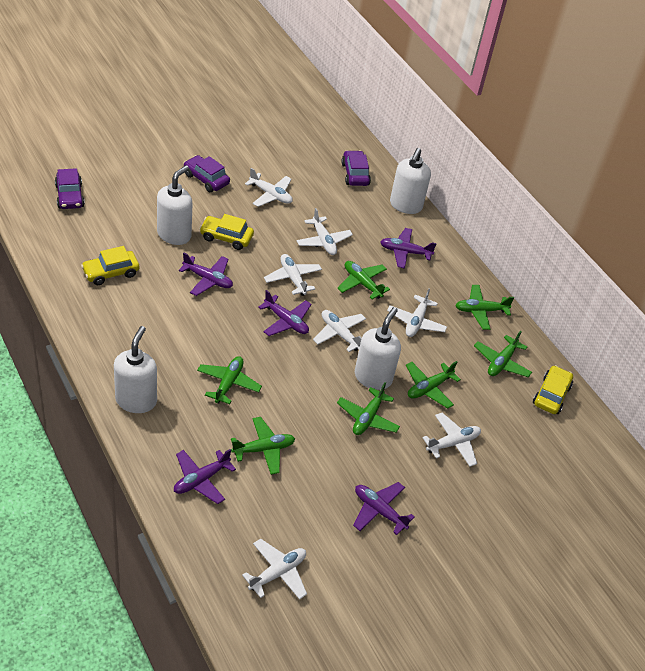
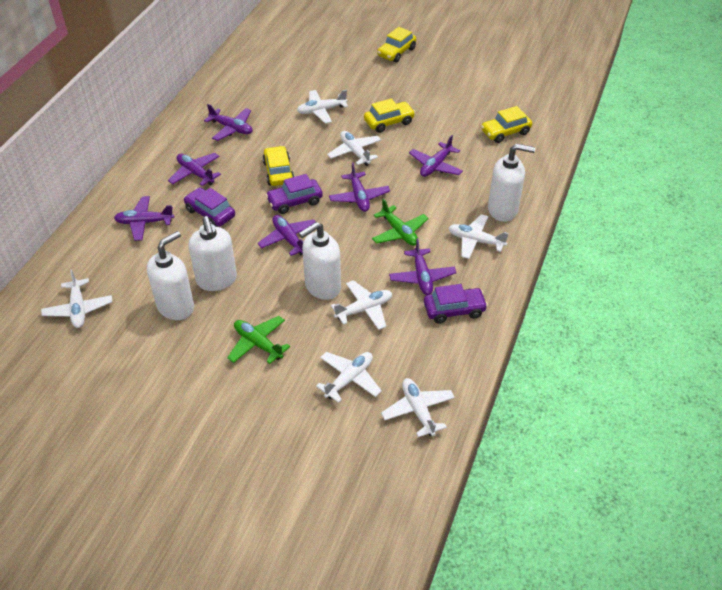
green plane: [197,356,262,404] [231,417,295,475] [337,261,390,299] [337,382,400,435] [406,361,461,409] [455,285,514,330] [474,330,532,377] = 7 -> [227,316,290,364] [372,199,429,246] = 2
purple plane: [174,449,236,504] [179,253,233,296] [258,290,312,336] [353,482,415,535] [380,228,437,269] = 5 -> [114,196,174,241] [168,153,221,186] [204,104,252,141] [258,215,316,256] [329,162,390,212] [389,238,456,295] [409,135,463,177] = 7
yellow car: [81,246,139,285] [199,214,254,250] [533,365,573,414] = 3 -> [262,146,294,186] [364,98,415,133] [377,27,416,63] [481,106,532,143] = 4

